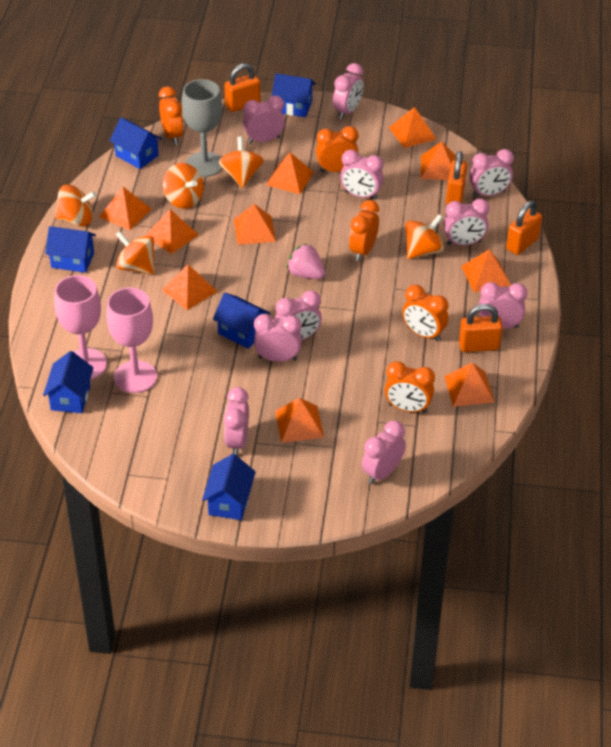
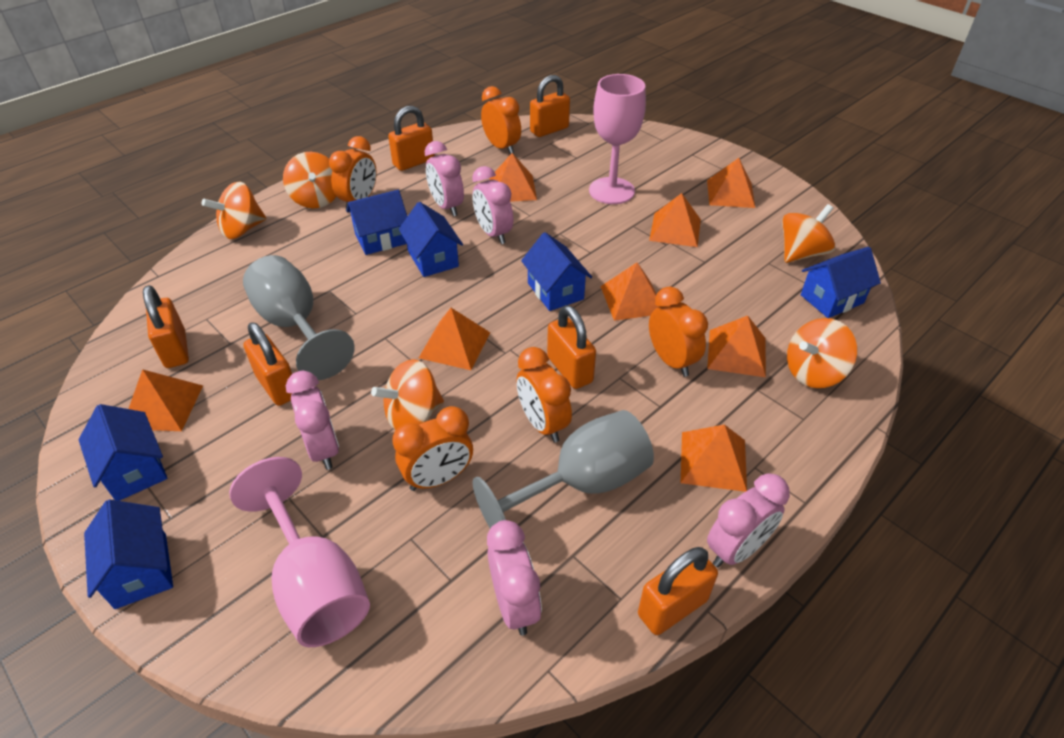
grey goblet: [182,79,222,177] = 1 -> [243,255,355,380] [473,410,654,528] = 2
orange padlock: [225,63,260,112] [446,151,467,205] [459,304,503,352] [506,201,542,255] = 4 -> [143,285,189,368] [243,322,292,406] [388,106,435,171] [530,75,570,137] [547,305,596,389] [638,547,718,635] = 6
orange pyramid: [99,187,151,230] [145,209,199,254] [162,264,218,310] [234,204,276,245] [266,152,314,194] [275,398,324,443] [389,107,436,148] [421,141,456,180] [444,363,494,407] [461,249,511,292] = 10 -> [129,369,203,431] [419,308,490,370] [490,153,537,202] [601,262,660,321] [649,193,701,247] [681,424,747,492] [707,158,755,208] [707,315,766,377] = 8
pink clock: [224,387,249,456] [243,95,285,144] [254,314,302,362] [275,290,322,340] [333,63,364,119] [340,149,384,200] [362,421,406,484] [444,198,490,245] [470,149,514,197] [479,282,528,329] = 10 -> [286,371,339,470] [425,141,464,216] [472,166,513,244] [487,520,542,635] [707,474,790,567] = 5
pink strawberry: [287,244,325,279] = 1 -> none = 0

